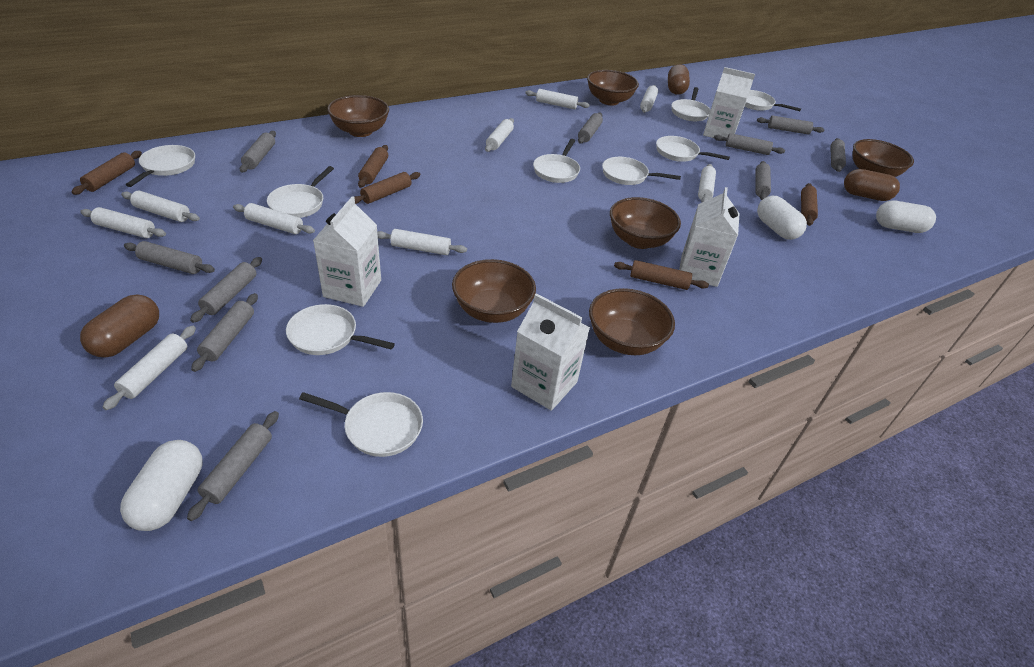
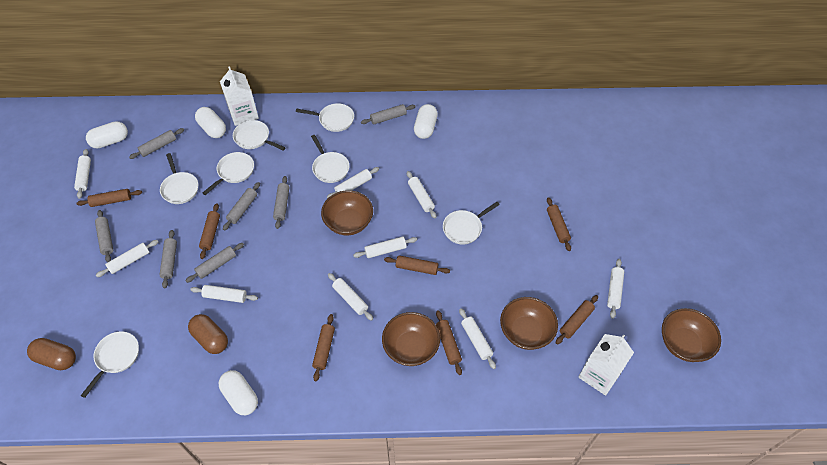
brown bowl: [327,95,389,137] [452,259,536,323] [587,70,639,105] [589,288,675,355] [610,197,681,249] [853,139,914,177] = 6 -> [321,190,373,235] [382,312,440,366] [500,297,558,350] [662,308,721,362] = 4
brown capsule: [80,294,159,357] [668,64,690,95] [844,169,900,201] = 3 -> [27,338,76,370] [188,314,228,354] = 2
brown rolling pin: [72,151,142,195] [354,172,420,204] [358,145,388,188] [614,260,709,290] [801,183,818,226] = 5 -> [76,189,142,207] [199,203,220,259] [312,314,335,381] [384,256,450,275] [436,310,462,375] [547,197,571,251] [556,295,598,344] = 7
grey rolling pin: [124,241,215,274] [187,411,279,521] [190,257,262,323] [191,293,258,372] [240,131,276,172] [578,113,603,144] [714,133,785,155] [755,161,771,200] [757,115,825,135] [830,138,846,172] = 10 -> [95,210,113,262] [129,128,184,159] [160,230,177,288] [185,243,244,283] [223,182,260,231] [273,176,290,229] [361,104,415,125] = 7
white capsule: [120,440,203,531] [757,196,807,240] [876,200,936,233] = 3 -> [86,121,128,149] [195,107,226,138] [219,370,258,415] [414,104,438,139] = 4
white carton: [313,196,381,307] [511,293,590,411] [679,187,740,287] [703,67,755,138] = 4 -> [220,66,259,126] [578,334,634,396] = 2
white pan: [126,145,195,187] [267,166,334,218] [286,304,395,355] [299,392,423,457] [533,139,580,183] [602,157,681,185] [656,136,730,162] [671,87,711,121] [744,90,801,111] = 9 -> [81,332,139,398] [160,153,198,204] [203,152,254,195] [233,120,286,151] [296,103,354,132] [311,135,349,183] [443,202,500,244] = 7

